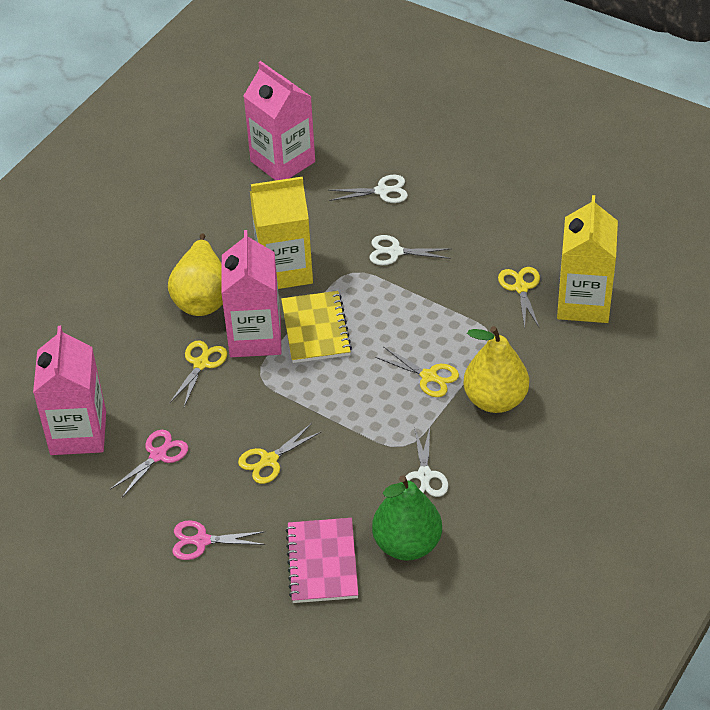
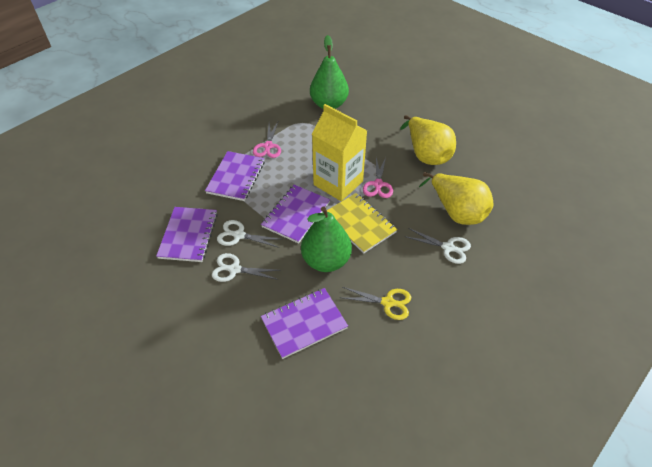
green pear: [372,475,442,561] = 1 -> [301,206,352,272] [310,35,349,109] = 2
pink carton: [33,326,106,455] [221,230,281,357] [244,61,315,180] = 3 -> none = 0
pink notebook: [285,518,358,603] = 1 -> none = 0
purple notebook: none = 0 -> [156,207,218,262] [205,151,265,201] [261,185,330,244] [261,288,348,359] = 4
yellow carton: [250,177,313,289] [557,195,618,323] = 2 -> [312,104,367,201] = 1
yellow scissors: [170,341,227,407] [238,423,322,484] [375,346,459,397] [498,267,540,328] = 4 -> [343,287,411,320] = 1

